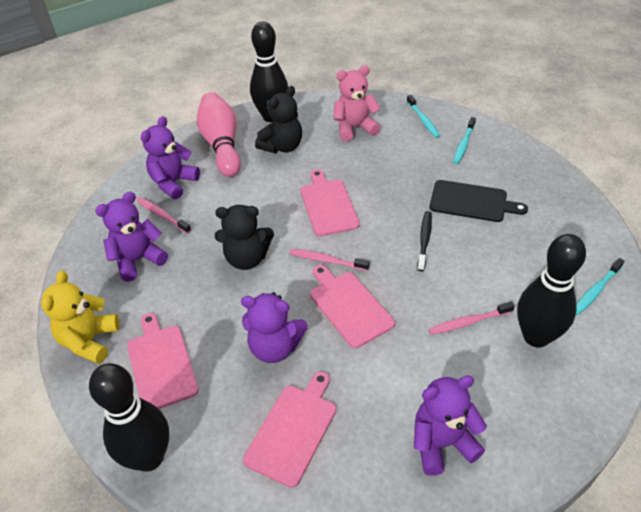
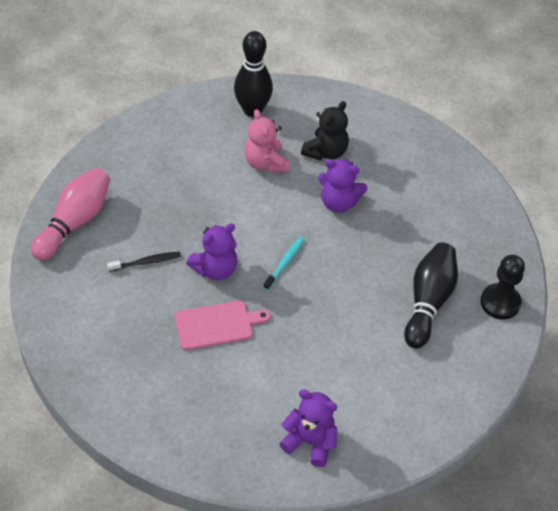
black bowling pin: [89,363,169,472] [250,21,288,122] [517,234,586,347] = 3 -> [234,31,273,117] [404,243,458,349] = 2
black cutting board: [429,180,528,222] = 1 -> none = 0
black pawn: none = 0 -> [480,255,525,320] = 1
black teddy bear: [215,205,274,270] [255,86,302,153] = 2 -> [301,101,349,161] = 1
pink cutting board: [127,313,199,409] [243,372,336,488] [300,170,360,236] [310,265,395,348] = 4 -> [175,301,270,350] = 1
pink toothbrush: [137,197,191,234] [289,249,370,271] [429,302,515,335] = 3 -> none = 0
purple teddy bear: [95,192,168,282] [141,116,200,199] [241,292,308,363] [414,376,487,476] = 4 -> [186,223,237,280] [279,390,337,467] [318,159,368,213] = 3
turquoise toothbrush: [407,95,440,138] [453,117,476,164] [576,258,625,315] = 3 -> [263,237,305,290] = 1
yellow teddy bear: [41,270,120,364] = 1 -> none = 0

